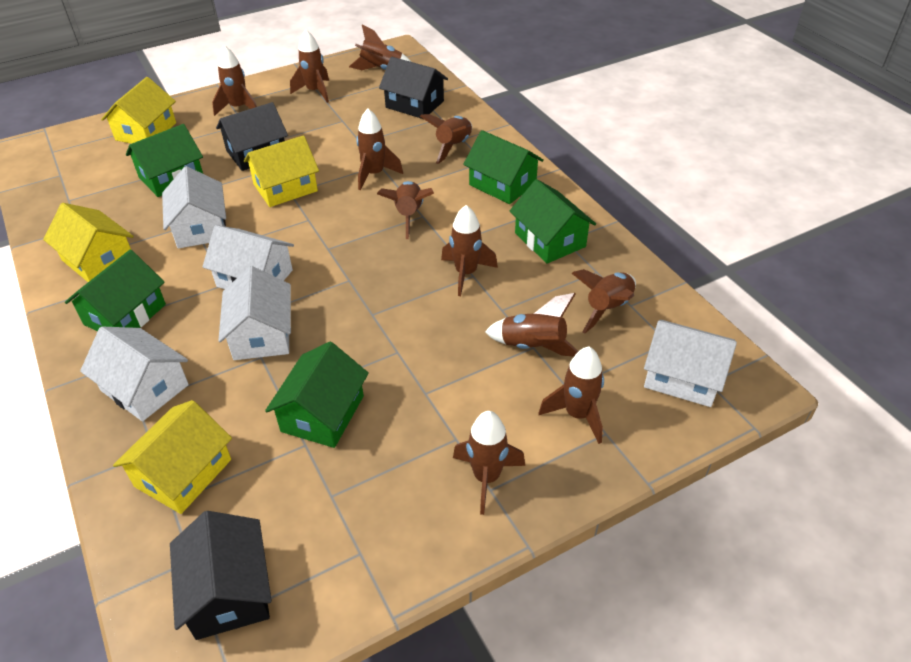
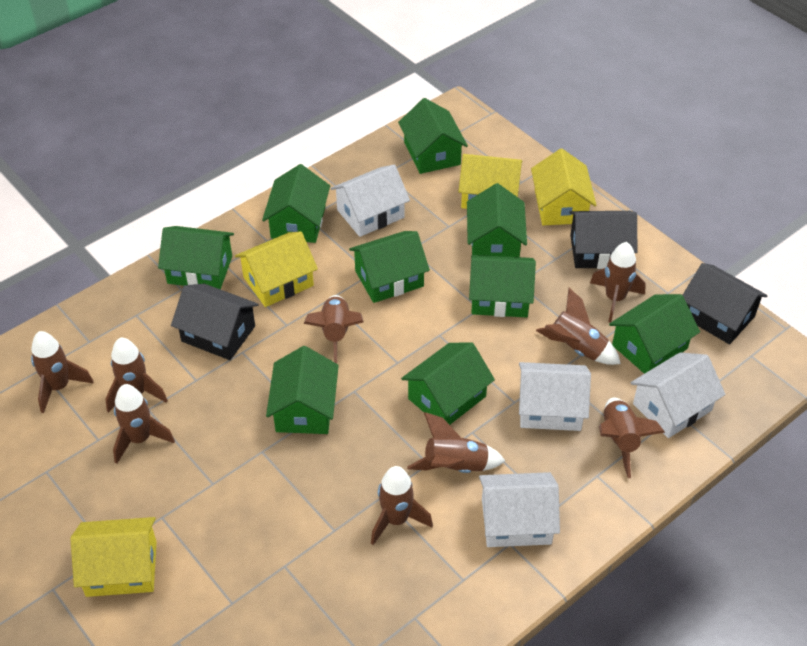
brown rocket: [212,45,257,116] [290,30,329,103] [349,24,411,70] [356,109,403,190] [377,181,434,239] [420,114,472,164] [441,205,498,296] [453,411,525,515] [485,293,578,357] [539,347,604,444] [571,269,636,333] = 11 -> [31,331,94,413] [105,338,168,413] [113,384,175,464] [304,295,364,364] [371,466,433,545] [407,412,505,473] [536,288,621,365] [590,242,646,323] [599,398,665,478] = 9
green house: [65,249,166,331] [126,124,203,197] [265,342,369,448] [463,130,544,204] [510,179,596,264] = 5 -> [158,226,234,290] [262,164,330,243] [266,346,339,434] [349,231,430,303] [398,98,468,174] [401,342,495,425] [467,183,527,257] [469,255,536,317] [609,294,700,374] = 9
white house: [80,327,189,421] [162,166,226,249] [203,225,294,289] [218,266,291,360] [644,320,737,407] = 5 -> [331,165,410,237] [479,472,560,547] [519,362,591,431] [630,352,726,438] = 4

